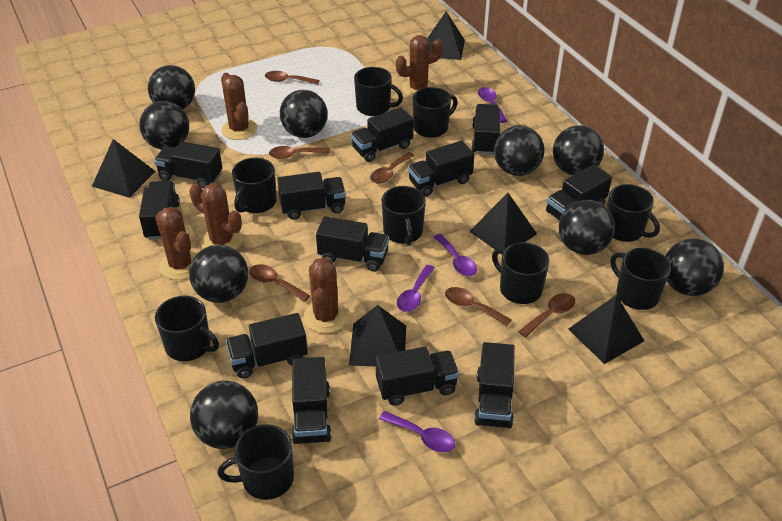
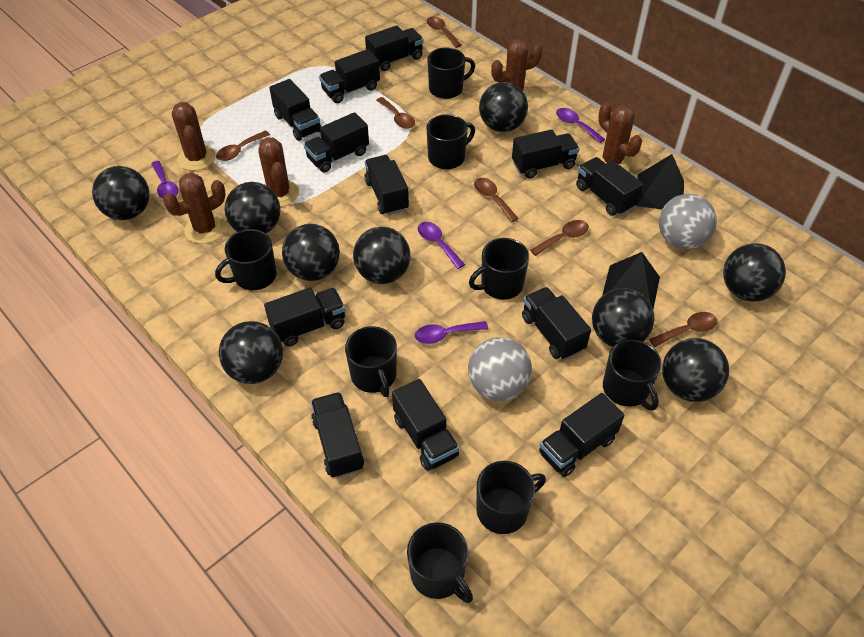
black mug: [155,296,219,361] [218,424,294,500] [232,158,276,213] [354,67,403,116] [382,186,426,245] [413,87,457,138] [492,242,550,304] [607,184,660,242] [610,248,671,310] = 9 -> [215,229,277,290] [345,326,397,397] [407,522,473,603] [426,114,475,169] [427,47,475,99] [469,238,529,299] [476,461,546,534] [603,339,662,411] = 8
black pyramid: [92,139,155,198] [349,305,406,366] [428,11,465,60] [469,193,537,250] [568,295,644,364] = 5 -> [602,252,660,309] [636,154,684,209] = 2
grey ball: none = 0 -> [468,337,532,401] [659,194,717,249] = 2

